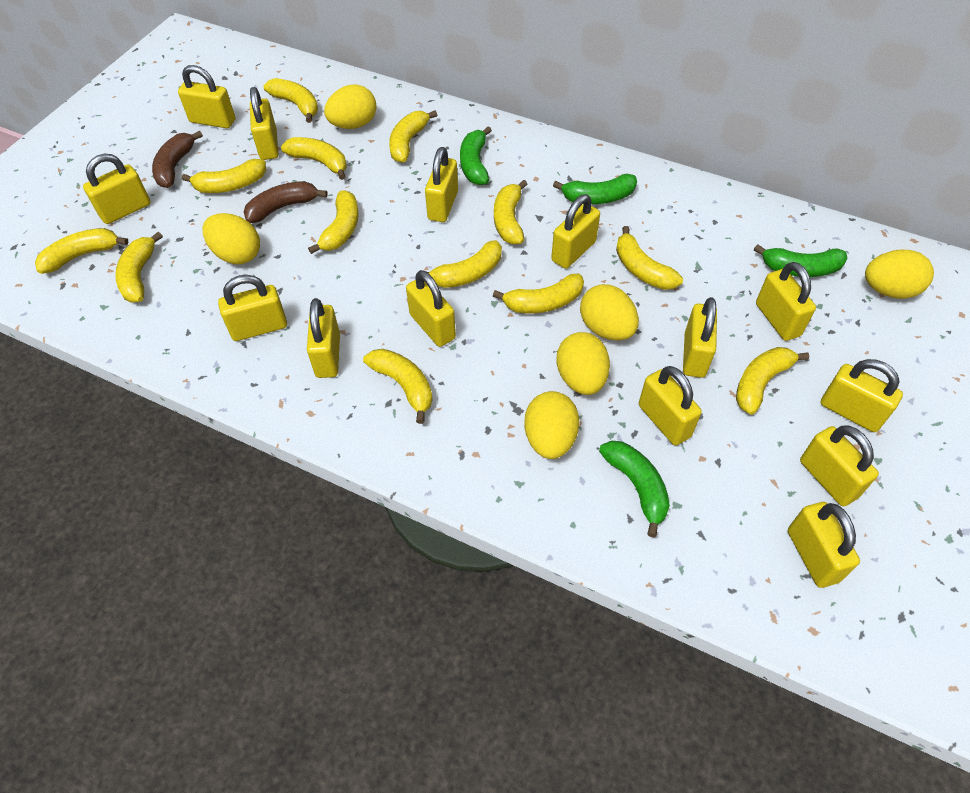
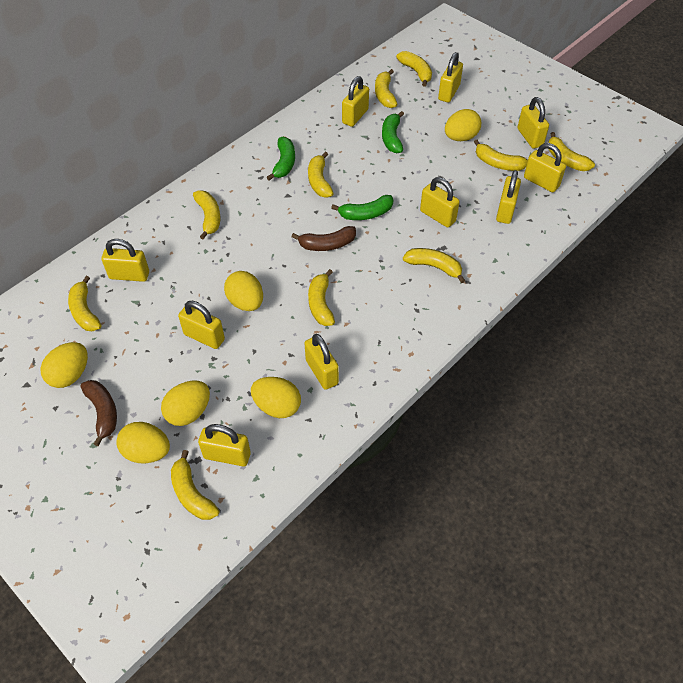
green banana: [460,126,492,185] [553,174,637,204] [599,441,670,538] [754,244,848,277] = 4 -> [267,137,295,180] [331,195,393,220] [382,111,404,153] = 3
yellow banana: [35,228,129,274] [115,232,163,302] [182,159,266,193] [264,78,318,123] [281,137,347,180] [308,190,359,254] [363,349,433,424] [389,110,437,163] [419,240,502,288] [493,274,584,313] [494,180,528,244] [616,226,683,290] [736,347,809,415] = 13 -> [68,276,101,331] [171,450,219,520] [193,190,221,239] [308,152,334,198] [308,269,335,326] [375,69,398,108] [396,51,432,87] [403,248,465,283] [474,140,528,171] [548,132,595,171] = 10
yellow padlock: [83,154,151,224] [178,65,235,128] [218,275,287,341] [250,87,278,160] [307,298,340,378] [406,270,456,347] [425,147,458,222] [551,194,600,269] [639,366,702,446] [683,297,717,378] [756,262,816,341] [788,502,860,588] [800,425,879,506] [820,359,903,432] = 14 -> [101,239,149,282] [178,301,225,349] [198,424,251,467] [304,334,339,390] [342,76,369,127] [420,177,460,228] [438,52,463,102] [496,170,521,224] [518,97,549,149] [524,143,566,193] = 10

